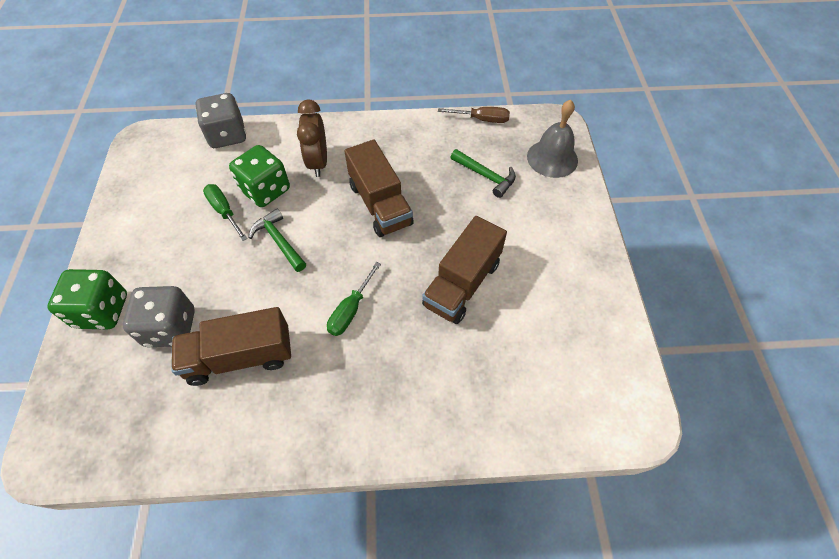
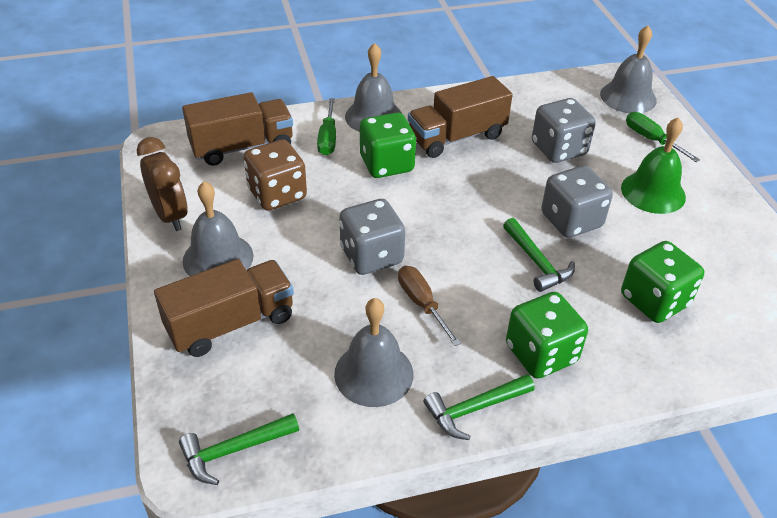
brown dice: none = 0 -> [244,139,307,211] = 1
green bell: none = 0 -> [621,118,686,214] = 1
green dice: [47,269,127,329] [229,145,290,207] = 2 -> [360,112,416,178] [506,292,588,379] [621,241,704,323] = 3
green hammer: [249,209,306,272] [450,149,516,198] = 2 -> [179,413,299,485] [424,374,535,440] [503,218,575,292] = 3
grey bell: [527,100,578,178] = 1 -> [183,181,253,276] [334,298,413,407] [345,43,401,132] [600,25,657,113] = 4
grey dice: [123,286,195,347] [195,93,246,148] = 2 -> [339,199,405,275] [532,98,596,163] [541,166,613,238] = 3

